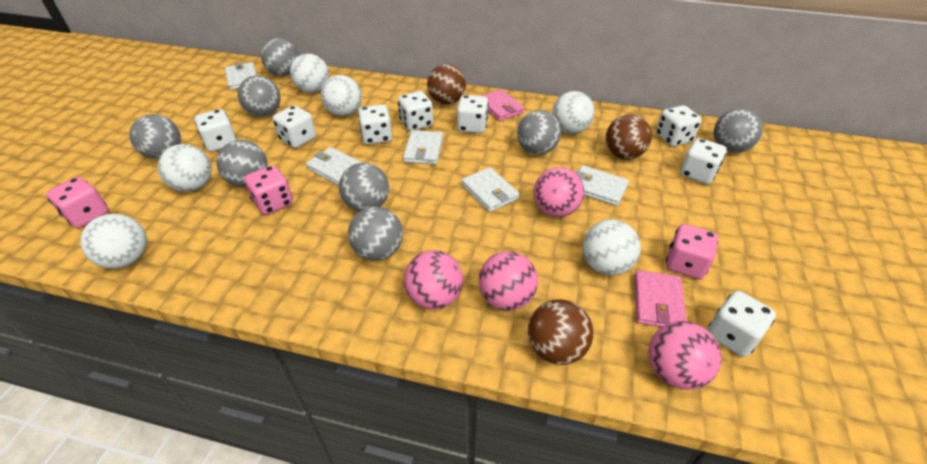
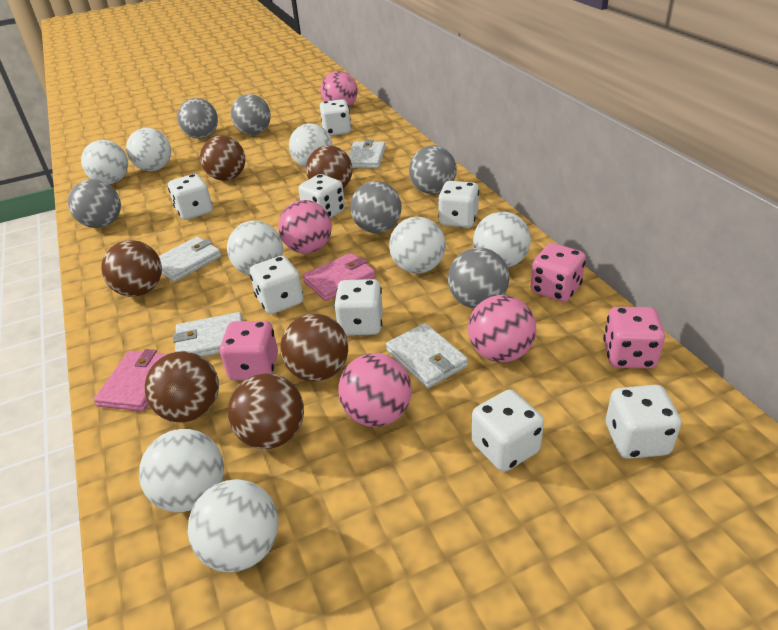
brown ball: [427,64,466,104] [528,299,593,365] [606,115,652,159] = 3 -> [101,240,162,297] [145,351,219,422] [200,136,245,181] [228,373,304,449] [280,314,348,382] [306,145,353,188] = 6
grey ball: [129,114,181,159] [216,140,268,187] [237,75,281,117] [261,38,298,76] [339,163,389,212] [348,206,403,261] [517,110,561,155] [713,108,763,153] = 8 -> [68,179,121,228] [177,98,218,139] [231,94,271,135] [350,181,402,233] [409,145,457,194] [448,248,509,308] = 6
white ball: [80,214,147,269] [158,144,212,192] [290,54,329,93] [321,75,362,116] [552,91,595,134] [583,219,641,275] = 6 -> [81,140,128,184] [126,128,171,171] [139,429,224,512] [188,479,279,572] [227,221,283,275] [289,123,333,167] [389,217,446,273] [473,212,531,268] = 8
white wallet: [225,62,257,90] [306,147,362,186] [403,130,443,164] [461,167,519,212] [575,165,629,206] = 5 -> [159,236,221,282] [173,312,243,357] [348,140,386,168] [386,323,468,388] = 4

